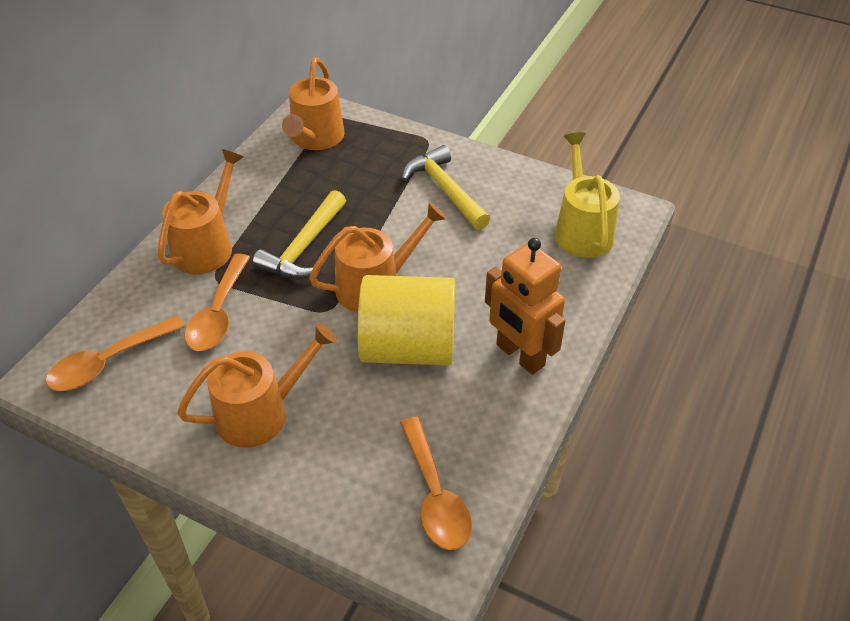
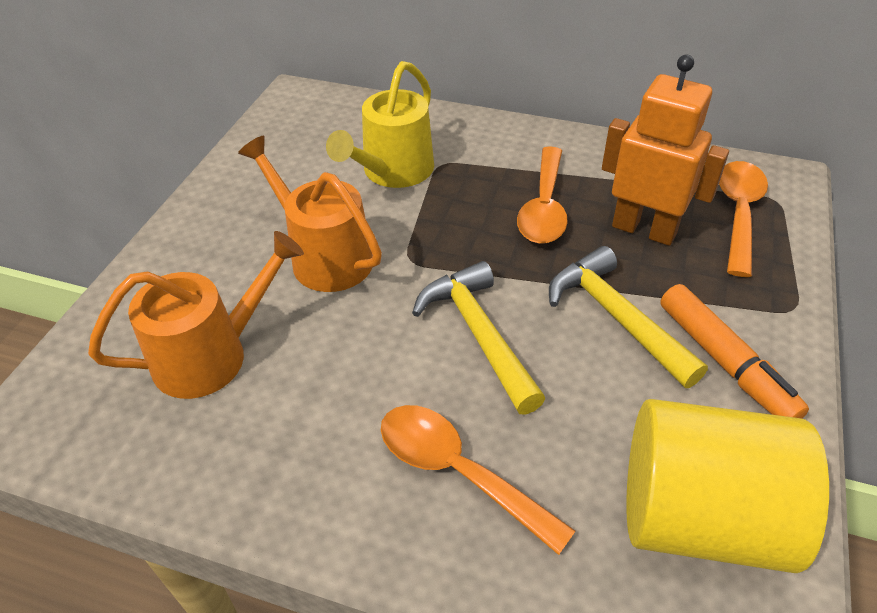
orange marker: none = 0 -> [660,284,809,419] = 1
orange watering can: [158,149,243,274] [177,323,337,448] [282,57,345,150] [309,202,447,313] = 4 -> [88,231,304,399] [238,136,382,292] = 2

